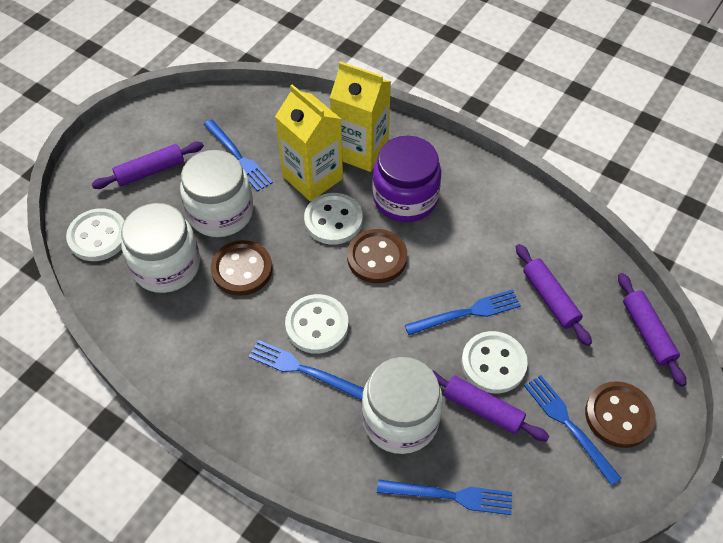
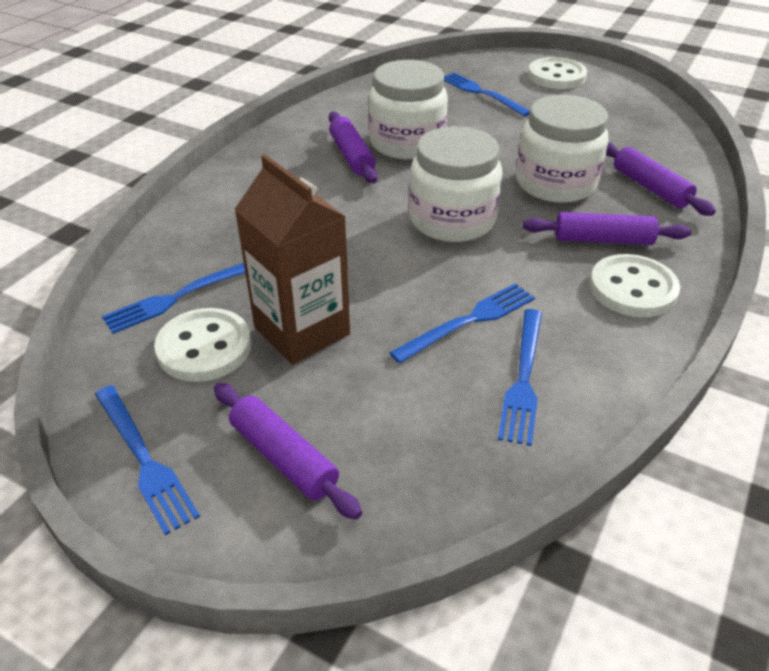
brown button: [211,240,272,296] [347,229,407,283] [585,381,656,448] = 3 -> none = 0
brown carton: none = 0 -> [234,154,350,365] = 1
purple jar: [372,136,441,222] = 1 -> none = 0
white button: [66,208,124,261] [285,294,349,354] [304,193,363,245] [461,331,528,393] = 4 -> [154,308,251,382] [528,57,587,89] [590,254,680,317] = 3
yellow carton: [275,84,343,201] [330,61,391,172] = 2 -> none = 0

